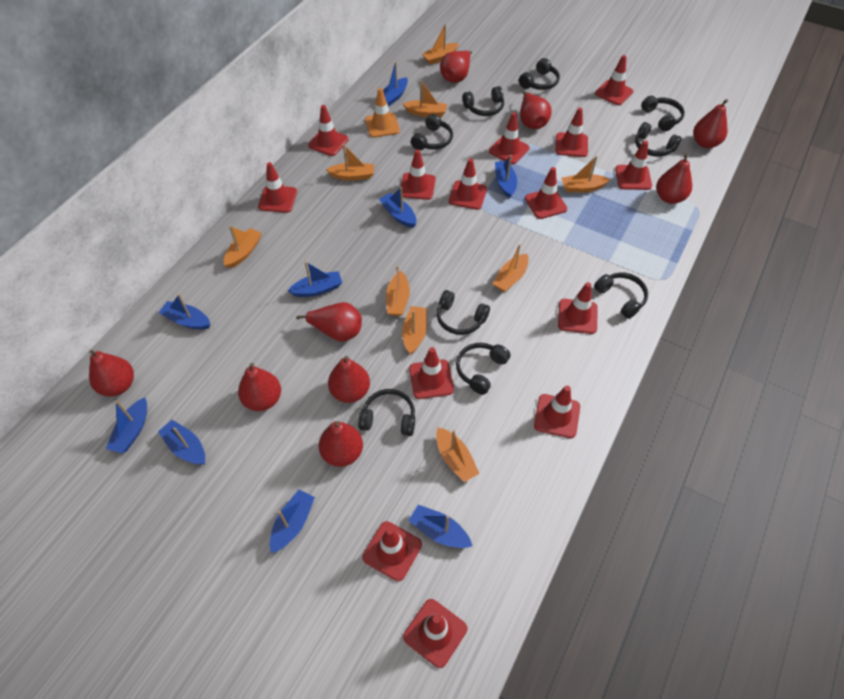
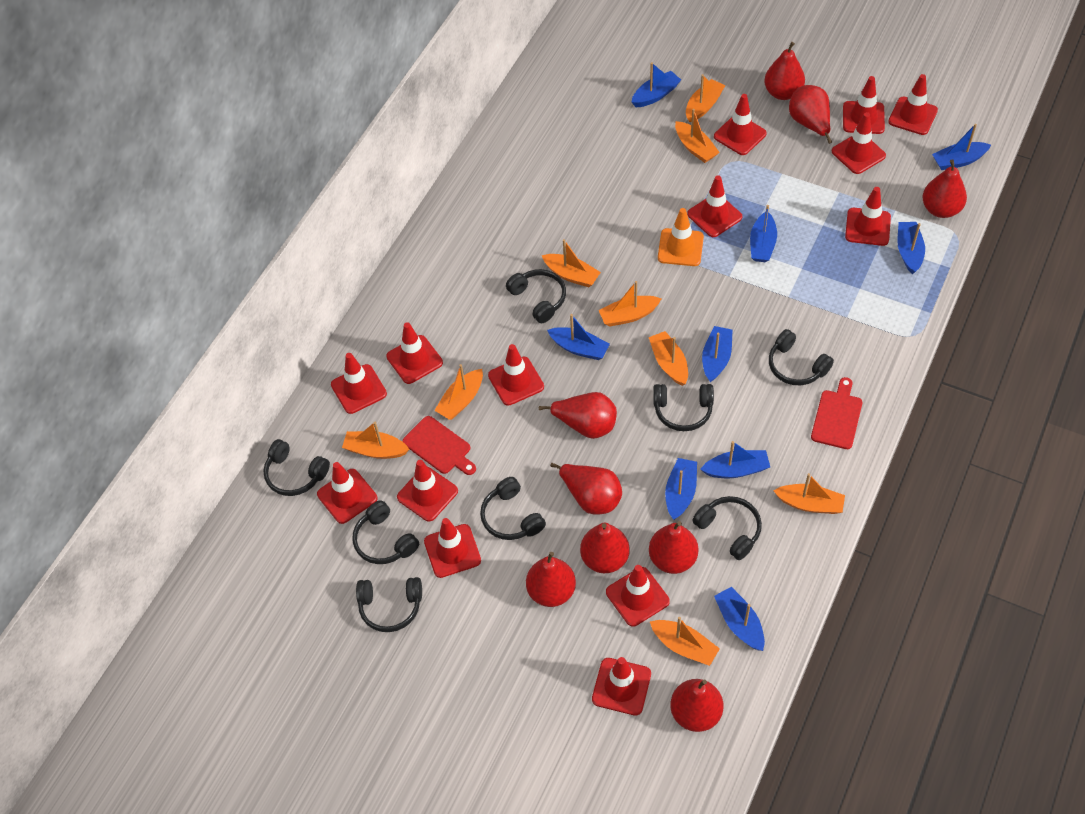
black headphones: [358,389,415,436] [411,114,453,150] [437,290,490,335] [456,343,511,395] [463,86,504,116] [519,58,560,90] [594,272,648,319] [635,122,681,157] [641,96,685,132] = 9 -> [263,439,330,496] [352,500,419,564] [356,577,422,632] [480,477,546,540] [506,269,566,323] [653,384,714,431] [692,496,762,560] [769,329,834,385] = 8
red cutting board: none = 0 -> [403,416,476,475] [811,377,863,449] = 2

